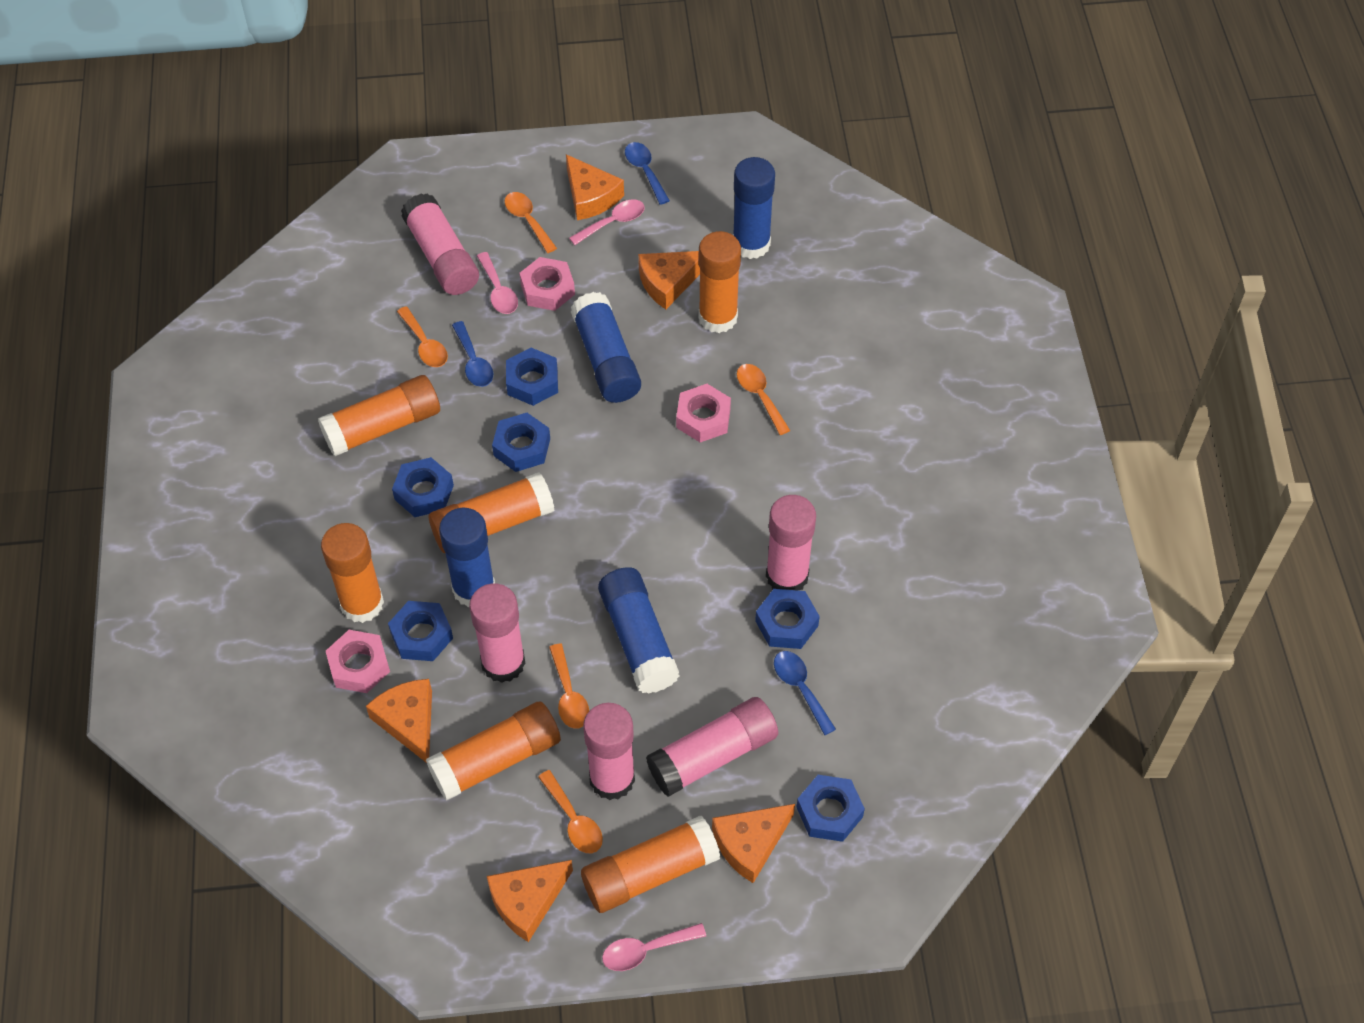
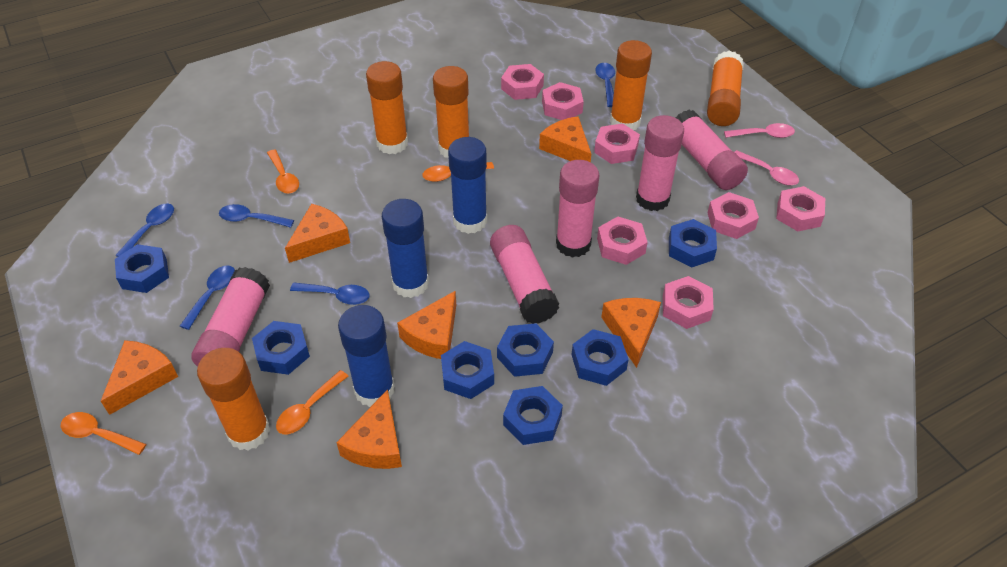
blue glue stick: [439,508,495,607] [571,292,641,403] [598,567,680,694] [733,157,775,259] = 4 -> [338,305,395,407] [382,199,429,298] [448,137,487,234] = 3
blue nut: [388,601,453,661] [392,457,454,517] [492,413,550,472] [506,348,558,406] [755,589,820,649] [797,775,865,842] = 6 -> [115,244,169,293] [252,321,310,375] [441,341,494,399] [497,323,554,377] [503,386,563,445] [572,329,629,386] [669,219,717,268] = 7
blue spoon: [452,321,493,387] [625,142,670,205] [774,651,836,735] = 3 -> [115,203,174,257] [180,265,235,330] [219,204,294,228] [290,283,370,305] [595,63,615,107] = 5
orange cheese: [366,679,432,763] [487,860,573,942] [566,154,624,220] [638,251,700,309] [712,804,795,883] = 5 -> [101,340,178,415] [285,204,350,263] [336,389,402,469] [397,291,456,359] [539,116,591,162] [601,298,661,368] = 6
orange glue stick: [318,375,440,456] [321,523,384,623] [426,702,561,801] [429,472,555,553] [581,816,720,913] [698,231,741,333] = 6 -> [197,348,270,451] [366,61,408,154] [433,66,469,158] [610,40,652,130] [707,51,744,126] = 5
orange spoon: [397,306,448,367] [505,192,557,253] [538,770,603,853] [549,643,589,729] [737,364,790,435] = 5 -> [61,412,147,455] [267,150,299,194] [276,370,348,434] [422,162,494,182] = 4
pink nut: [326,630,390,693] [520,257,575,311] [676,384,731,442] = 3 -> [501,64,544,100] [542,82,584,120] [594,123,640,164] [597,216,648,265] [663,276,714,329] [708,192,759,239] [776,186,825,232] = 7
pink spoon: [477,252,518,314] [569,199,645,245] [602,923,706,971] = 3 -> [724,123,795,138] [735,150,799,186] = 2

